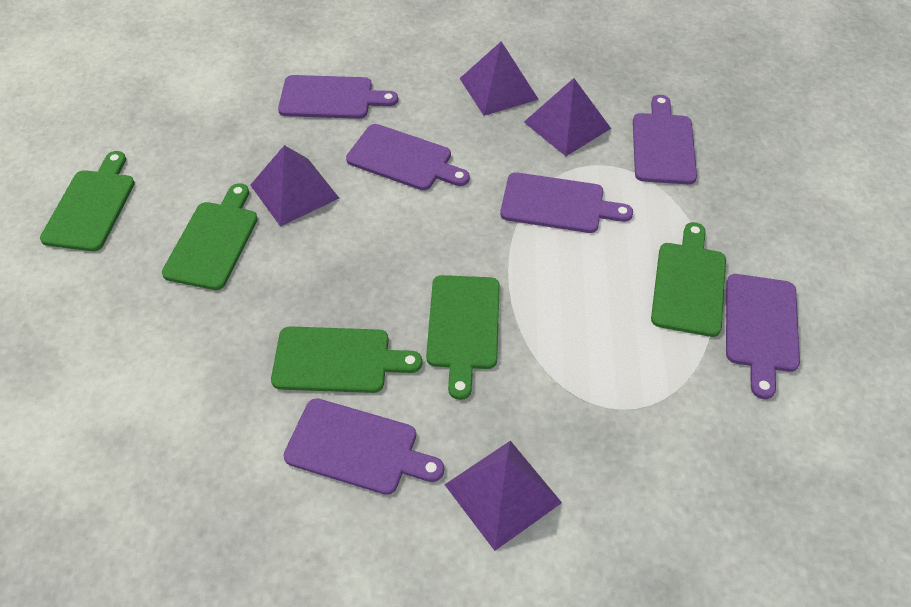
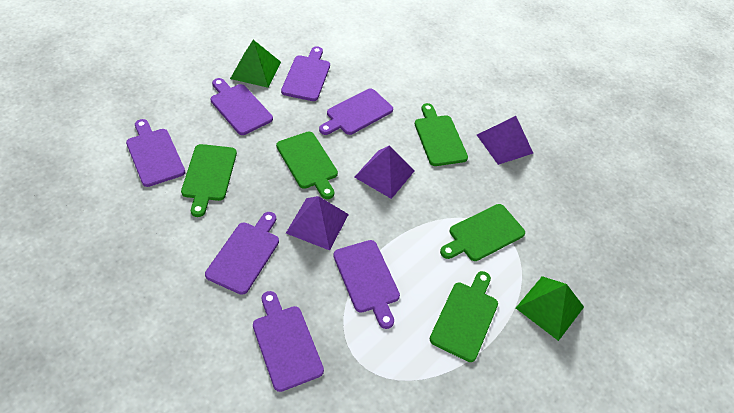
green pyramid: none = 0 -> [230,40,281,88] [516,276,584,341] = 2
purple cutting board: [278,75,398,119] [284,398,444,495] [346,124,470,190] [500,172,633,233] [633,95,697,184] [726,274,800,399] = 6 -> [126,119,185,187] [205,212,279,295] [210,78,273,135] [253,291,324,392] [281,46,330,101] [319,88,393,135] [333,240,400,329] = 7
purple pyramid: [250,145,339,227] [444,441,562,551] [459,41,539,116] [524,78,611,156] = 4 -> [286,196,349,251] [354,146,415,199] [477,116,533,165] = 3

